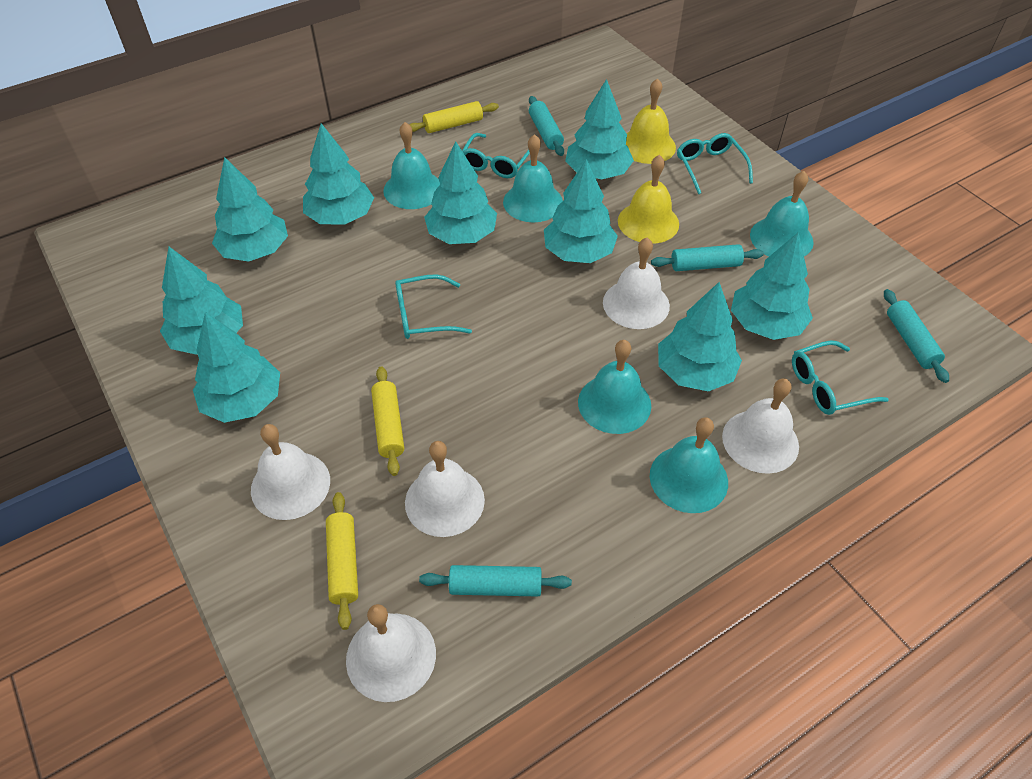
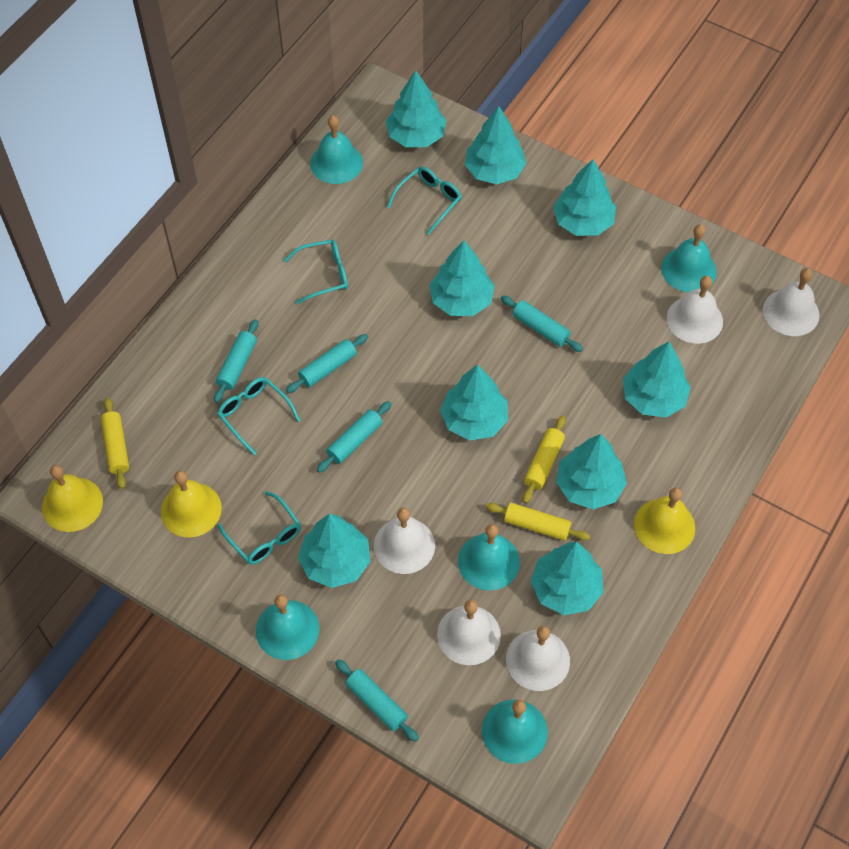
turquoise rolling pin: [419,565,572,597] [529,96,564,156] [651,244,764,271] [884,289,949,383] = 4 -> [214,319,258,403] [286,334,368,393] [317,401,391,473] [335,659,419,742] [501,296,583,352] = 5
yellow bell: [618,155,679,244] [626,78,676,164] = 2 -> [42,465,103,532] [161,471,222,537] [634,487,695,554] = 3

